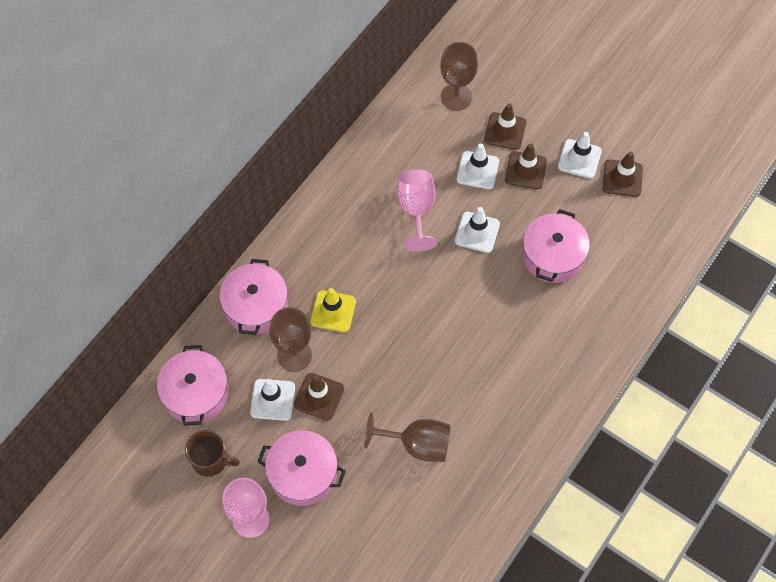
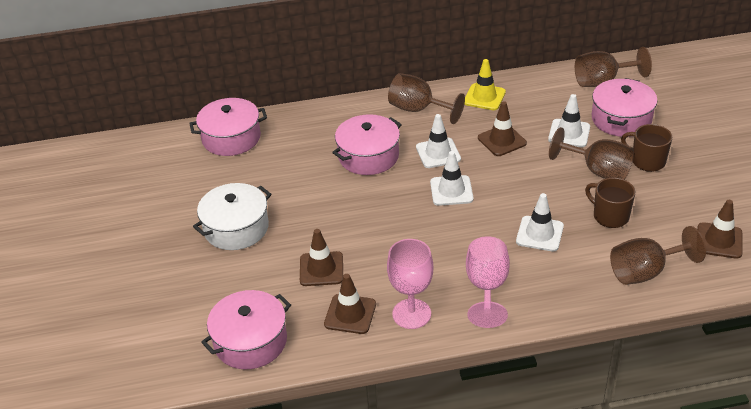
brown goblet: [269,307,312,372] [364,413,451,462] [440,42,478,111] = 3 -> [388,73,465,124] [549,127,634,180] [575,47,652,87] [610,226,706,285] = 4
brown mug: [185,430,240,477] = 1 -> [585,178,635,228] [621,124,672,172] = 2
white pot: none = 0 -> [193,183,272,250] = 1

